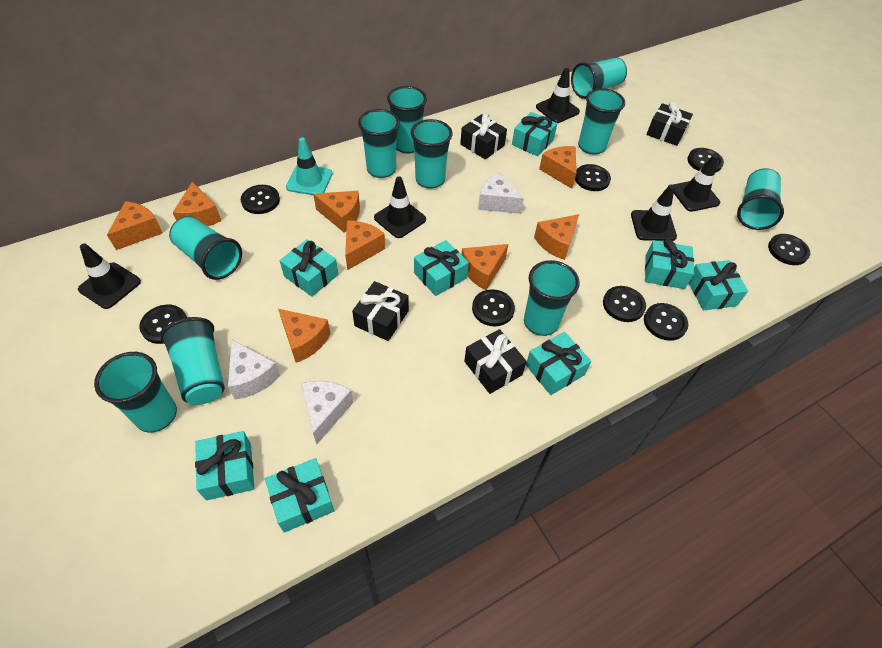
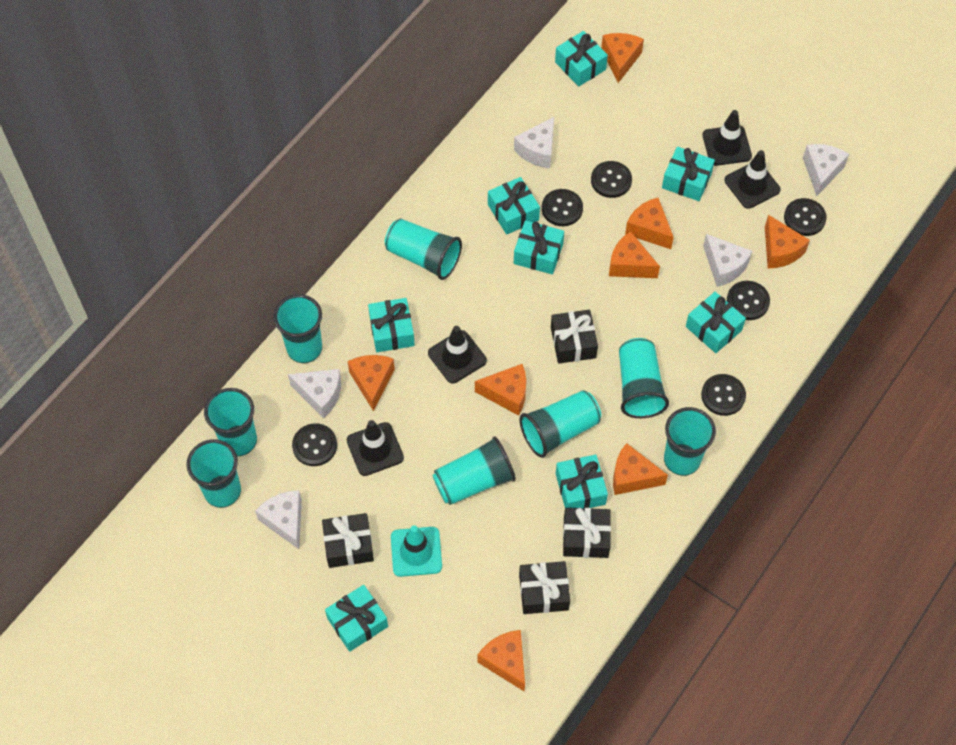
black button: [139,305,187,344] [241,185,280,214] [472,289,515,326] [575,164,611,191] [603,286,646,322] [644,303,689,341] [687,148,724,173] [768,234,810,265] = 8 -> [292,423,337,466] [542,189,583,226] [591,161,632,198] [701,374,746,416] [727,281,770,320] [784,198,827,236] = 6
black traffic cone: [78,244,141,309] [374,176,426,238] [536,68,580,123] [631,185,677,241] [673,154,720,212] = 5 -> [347,420,404,476] [428,326,487,384] [703,110,752,166] [724,150,781,209] = 4
turquoise cup: [94,352,177,433] [160,317,225,405] [169,216,242,280] [358,109,400,178] [387,86,427,154] [411,119,453,189] [524,260,579,336] [571,58,627,99] [578,88,625,155] [737,168,784,230] = 10 -> [186,439,241,508] [204,388,257,456] [273,294,322,363] [385,219,462,280] [432,436,516,505] [519,390,601,458] [619,338,669,418] [664,407,716,476] = 8
white cheese: [228,339,280,399] [301,381,353,444] [478,173,524,214] = 3 -> [255,490,302,549] [288,369,341,418] [514,117,554,168] [703,234,752,287] [803,144,849,196] = 5

